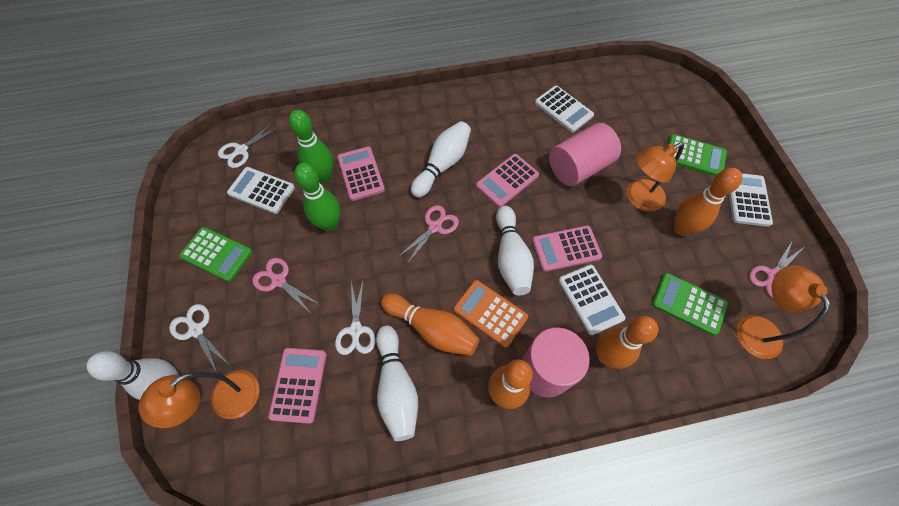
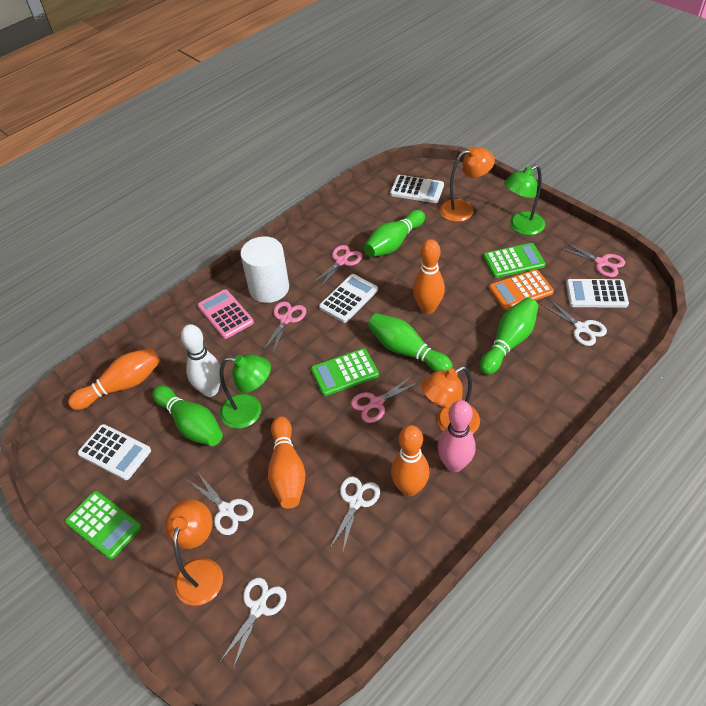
green bowling pin: [289,110,333,184] [294,163,341,231] = 2 -> [152,385,223,446] [364,210,425,257] [368,313,453,372] [480,298,538,375] = 4
green lamp: none = 0 -> [220,354,271,429] [504,165,545,235] = 2
pink bowling pin: none = 0 -> [437,400,476,472] = 1
pink calculator: [268,348,327,424] [337,147,385,201] [476,154,539,207] [532,226,602,272] = 4 -> [198,289,254,339] = 1
pink cylinder: [522,327,590,397] [549,123,621,186] = 2 -> none = 0
pink scissors: [252,258,319,313] [398,205,459,264] [749,240,804,298] = 3 -> [262,301,306,354] [312,245,362,290] [351,375,420,423] [559,241,625,277] = 4
white bowling pin: [86,351,179,400] [376,325,418,441] [411,121,471,198] [496,206,534,295] = 4 -> [181,324,221,397] = 1
white cylinder: none = 0 -> [240,236,289,303] = 1
white scissors: [169,304,231,374] [218,121,280,168] [335,282,376,355] = 3 -> [187,471,253,535] [219,578,287,669] [329,477,380,555] [542,298,607,346] = 4

